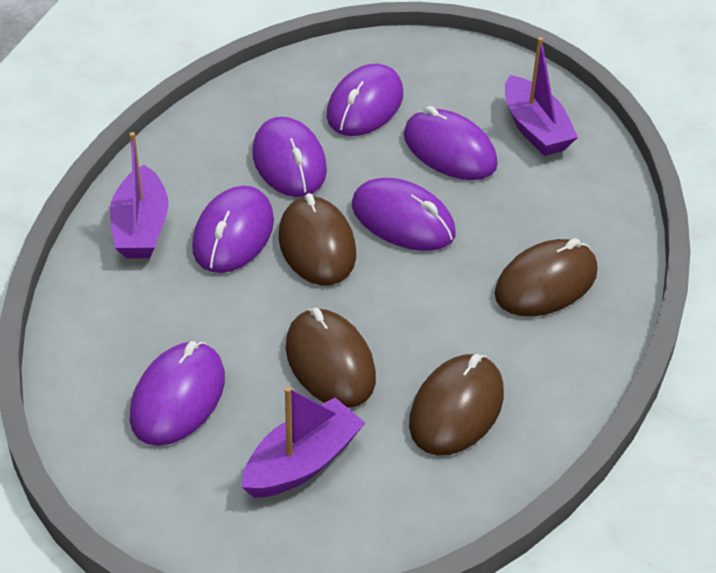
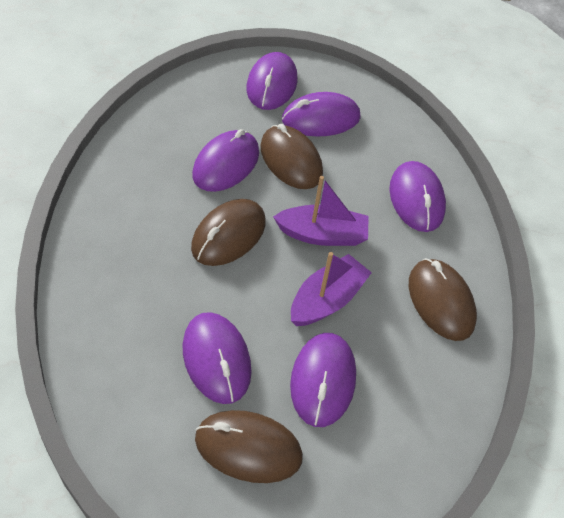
purple boat: [110,132,169,258] [242,387,365,498] [505,37,578,156] = 3 -> [273,176,369,246] [291,252,372,326] = 2

